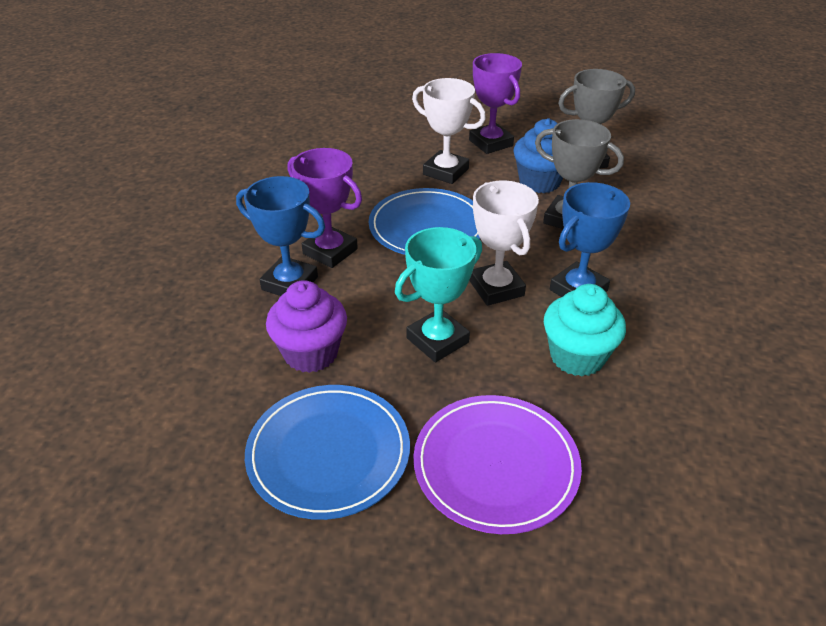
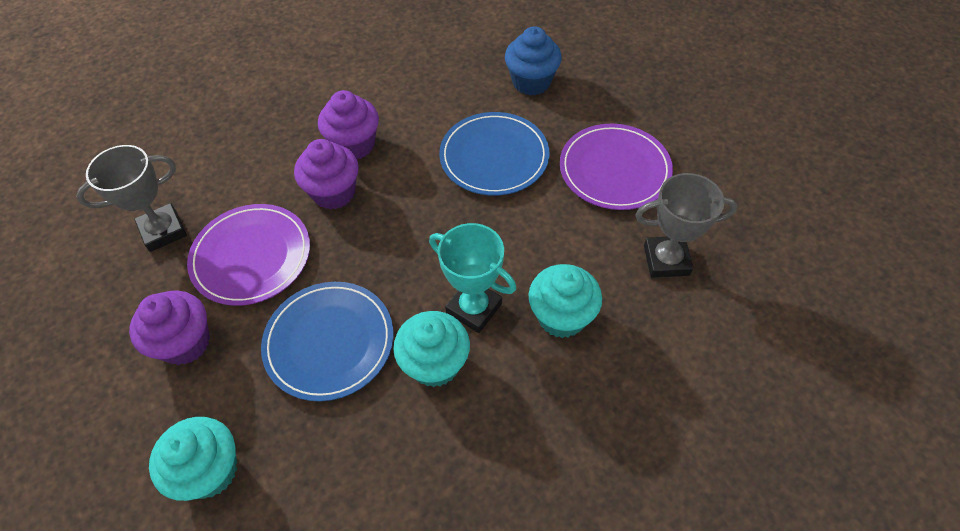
blue trophy: [236,176,325,296] [550,182,630,297] = 2 -> none = 0
purple cupcake: [266,280,347,373] = 1 -> [129,291,210,365] [294,139,359,210] [318,90,379,159] = 3
purple plate: [414,395,582,534] = 1 -> [187,204,310,306] [560,124,673,210] = 2
purple trophy: [288,148,362,268] [469,53,522,154] = 2 -> none = 0
turquoise cupcake: [544,284,626,376] = 1 -> [149,417,237,501] [393,311,470,387] [528,264,602,338] = 3
white trophy: [412,78,486,184] [469,181,539,306] = 2 -> none = 0

